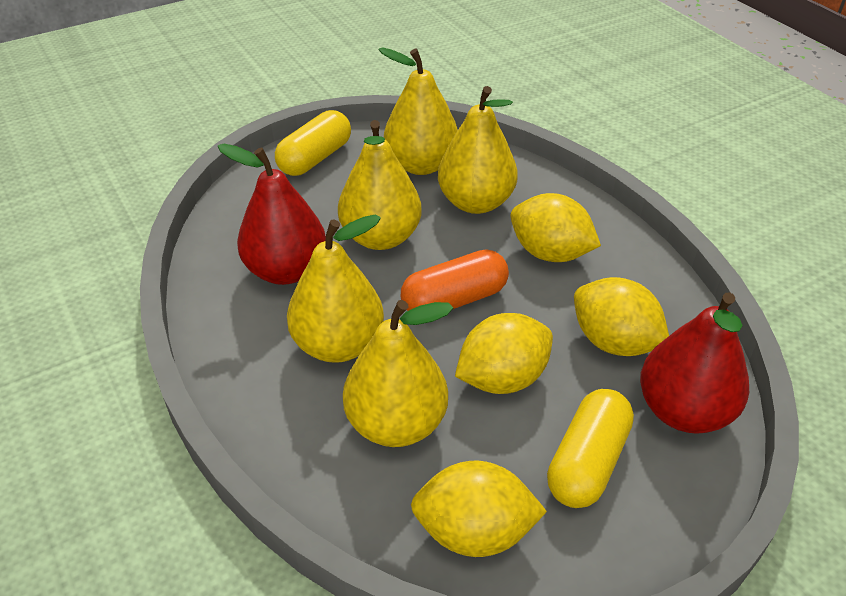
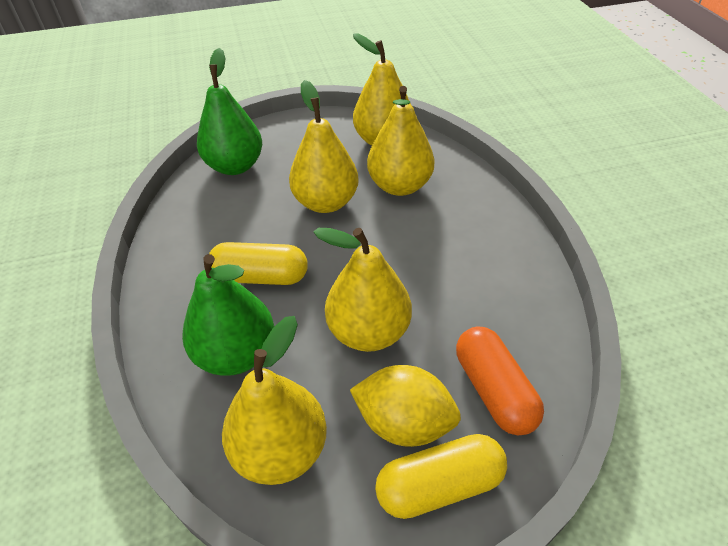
green pear: none = 0 -> [182,254,274,376] [197,48,262,175] = 2
red pear: [218,144,326,285] [640,292,749,434] = 2 -> none = 0
yellow lemon: [411,461,547,557] [455,313,553,394] [510,193,601,262] [574,277,669,356] = 4 -> [350,365,461,447] = 1

